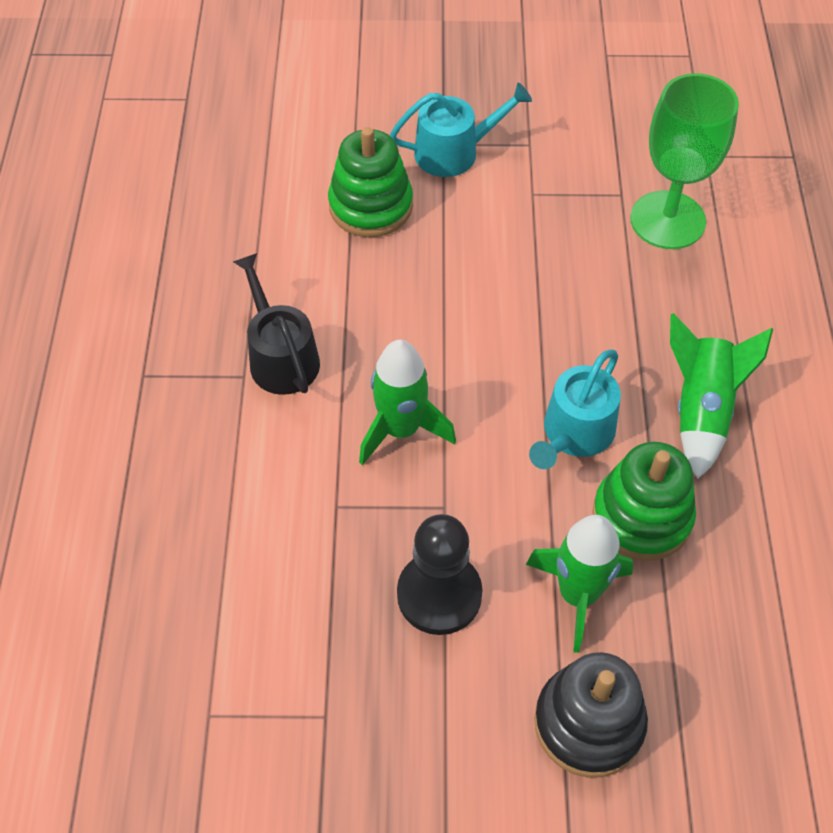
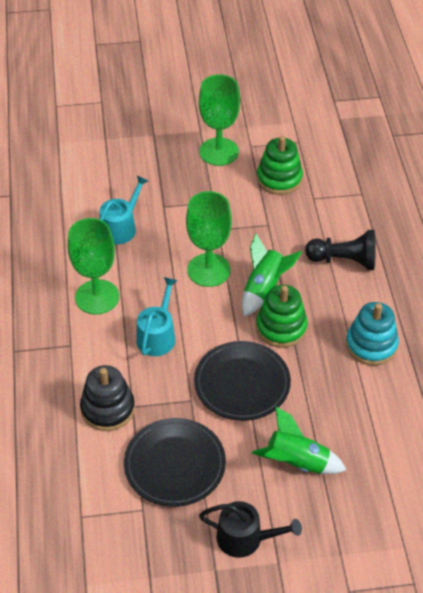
black plate: none = 0 -> [124,418,226,507] [194,341,291,421] = 2
green goblet: [630,73,739,249] = 1 -> [68,218,119,314] [186,191,232,287] [199,74,240,166] = 3
green rocket: [359,339,456,466] [526,515,633,653] [670,313,773,479] = 3 -> [242,233,302,317] [252,406,346,474] = 2
turquoise stacking toy: none = 0 -> [346,302,399,366] = 1

